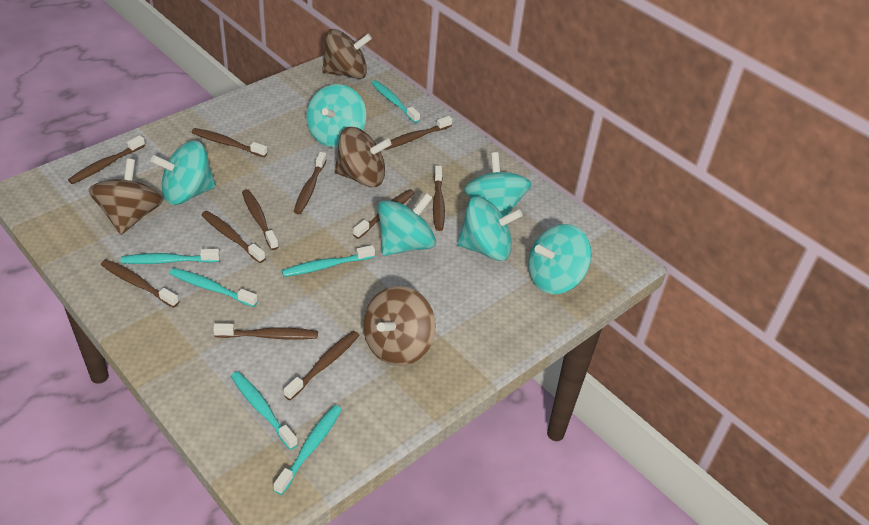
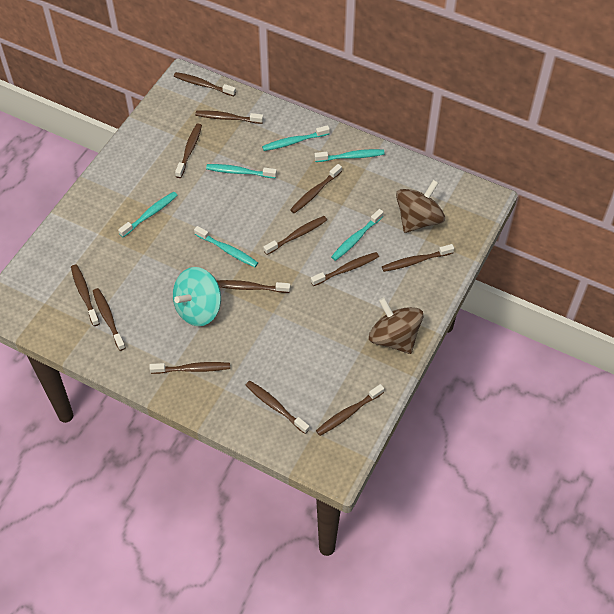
brown spinning top: [88,159,163,235] [322,29,372,79] [335,127,391,187] [363,286,436,366] = 4 -> [369,297,423,354] [396,180,445,233] = 2
brown toothbrush: [68,135,145,184] [101,259,179,308] [191,128,267,157] [201,211,266,263] [213,323,318,340] [242,189,279,250] [284,331,360,400] [294,152,326,214] [353,189,415,239] [384,116,452,150] [433,166,445,231] = 11 -> [71,265,100,326] [93,288,126,351] [150,362,230,374] [174,72,236,96] [175,124,202,178] [195,110,263,124] [217,280,290,293] [245,381,309,434] [263,216,327,255] [290,164,342,213] [311,252,379,286] [316,384,384,436] [382,244,454,272] = 13
turquoise spinning top: [151,141,216,205] [306,84,366,148] [378,193,436,256] [457,196,523,261] [464,152,531,217] [528,224,592,294] = 6 -> [173,267,221,326] = 1

